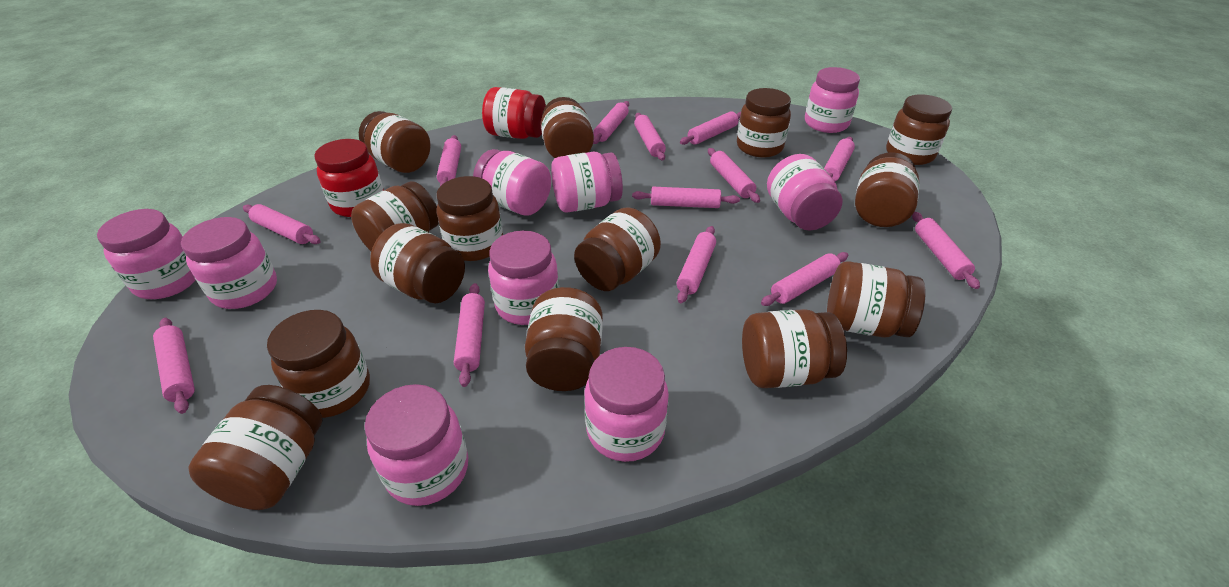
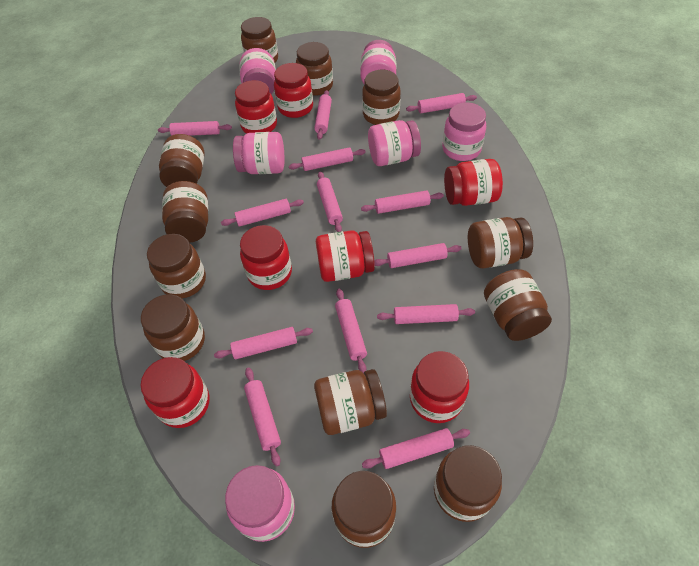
brown jar: [188,385,322,510] [267,310,370,418] [351,181,439,251] [359,111,431,173] [370,223,465,303] [436,176,503,261] [525,287,603,391] [541,97,594,158] [574,207,661,291] [737,88,791,158] [742,309,847,388] [827,261,926,337] [855,152,919,227] [886,94,952,165] = 14 -> [141,295,205,361] [147,234,206,298] [159,134,205,187] [162,181,208,243] [241,17,278,62] [296,42,333,96] [314,369,387,435] [332,471,396,548] [362,70,401,125] [434,445,502,522] [468,217,533,268] [484,269,552,341] = 12
pink jar: [97,209,195,299] [181,217,277,309] [364,384,468,506] [473,149,551,216] [488,231,559,325] [551,152,623,213] [584,347,669,462] [767,154,843,231] [805,67,860,133] = 9 -> [225,465,295,542] [233,132,284,174] [239,48,276,94] [360,40,397,85] [368,120,421,166] [442,103,486,161] = 6
red jar: [314,139,384,217] [482,87,546,139] = 2 -> [141,357,210,428] [235,80,277,134] [240,225,292,290] [274,63,313,118] [316,230,375,282] [410,351,469,423] [444,159,503,206] = 7

